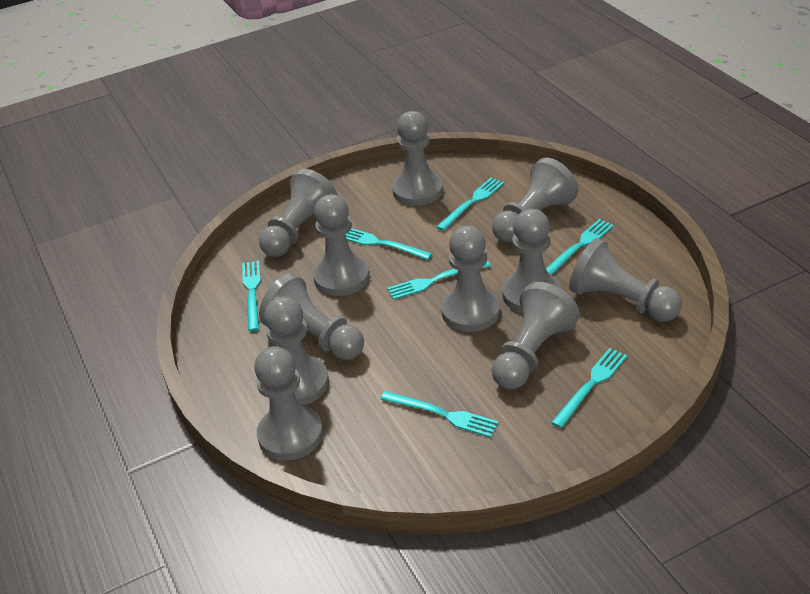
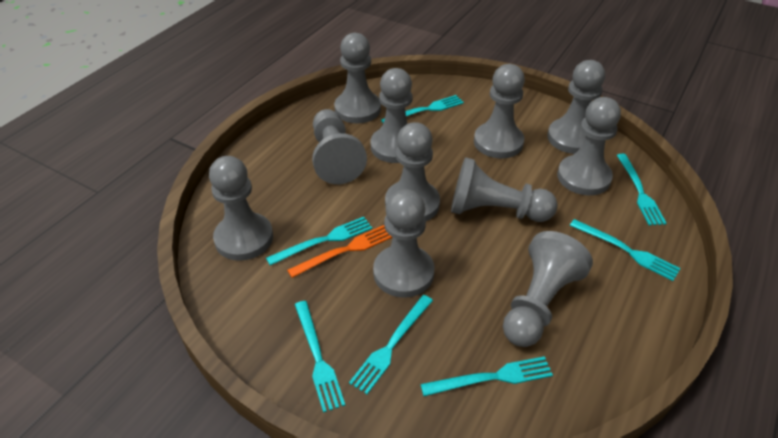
orange fork: none = 0 -> [287,225,393,278] = 1

